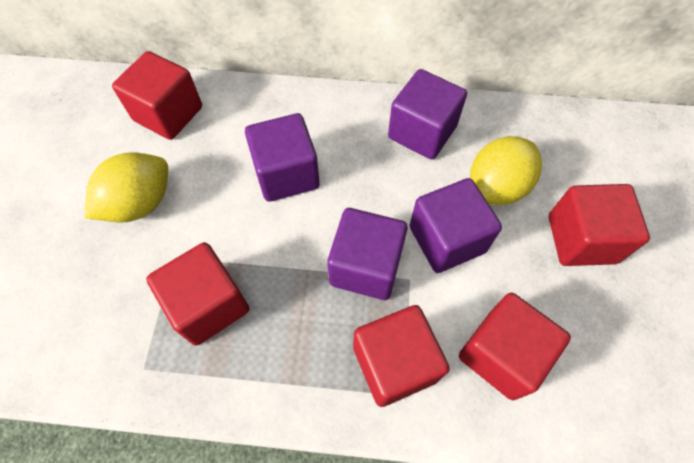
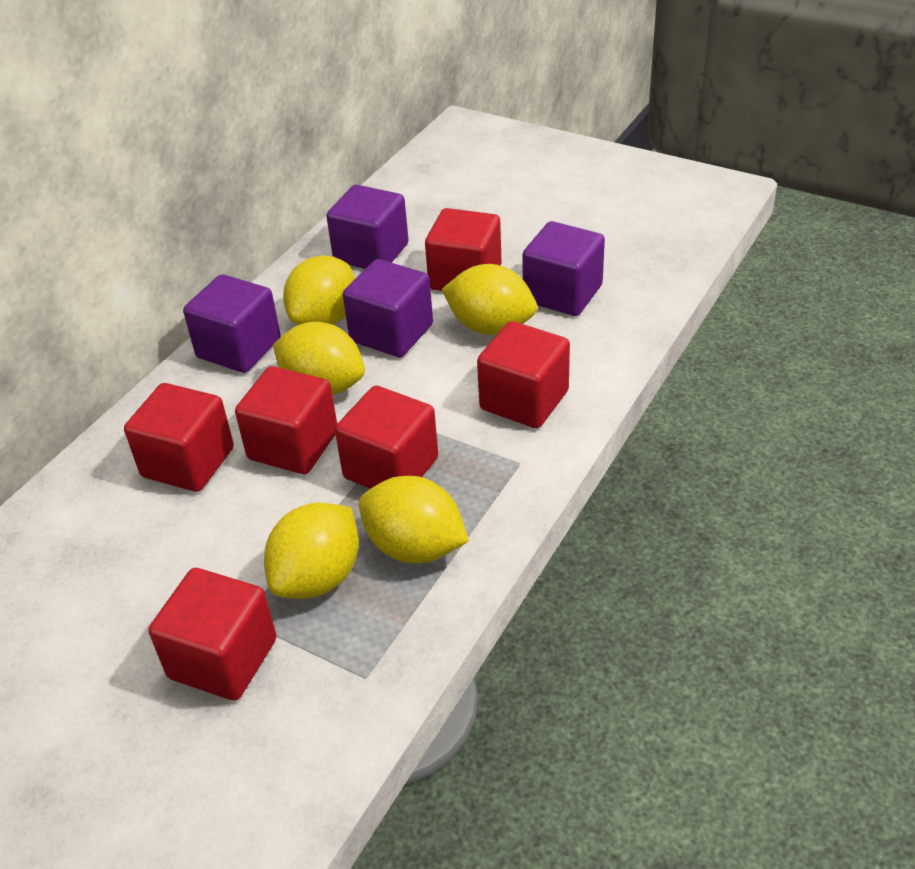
red cube: [112,51,202,140] [146,242,249,346] [353,305,450,407] [459,293,571,400] [549,184,650,266] = 5 -> [124,383,234,492] [148,568,277,701] [235,366,337,474] [335,386,438,489] [425,208,501,291] [477,321,570,428] = 6
yellow lemon: [84,152,168,223] [470,136,542,205] = 2 -> [264,502,359,599] [273,322,365,395] [283,255,355,325] [359,476,469,563] [441,264,537,335] = 5

